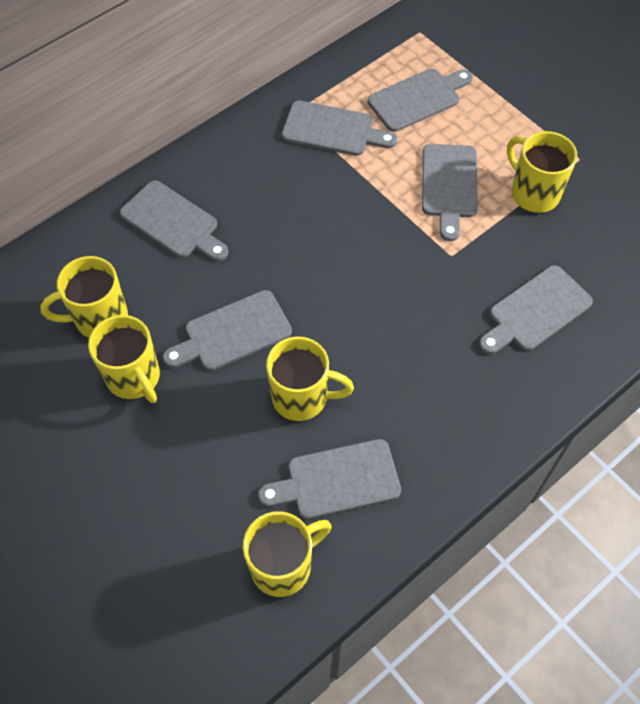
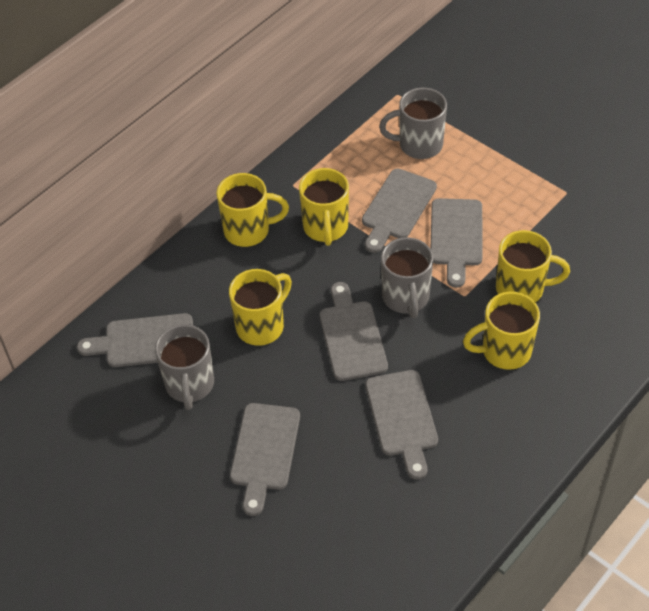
grey cutting board: [120,181,228,261] [163,290,292,371] [258,439,401,519] [282,101,397,156] [367,69,473,132] [422,144,478,241] [479,265,593,354] = 7 -> [77,313,193,367] [230,403,300,516] [320,282,388,381] [362,169,437,253] [366,370,438,480] [431,198,483,288] = 6
grey mug: none = 0 -> [155,324,214,410] [379,88,447,159] [381,237,433,318] = 3

